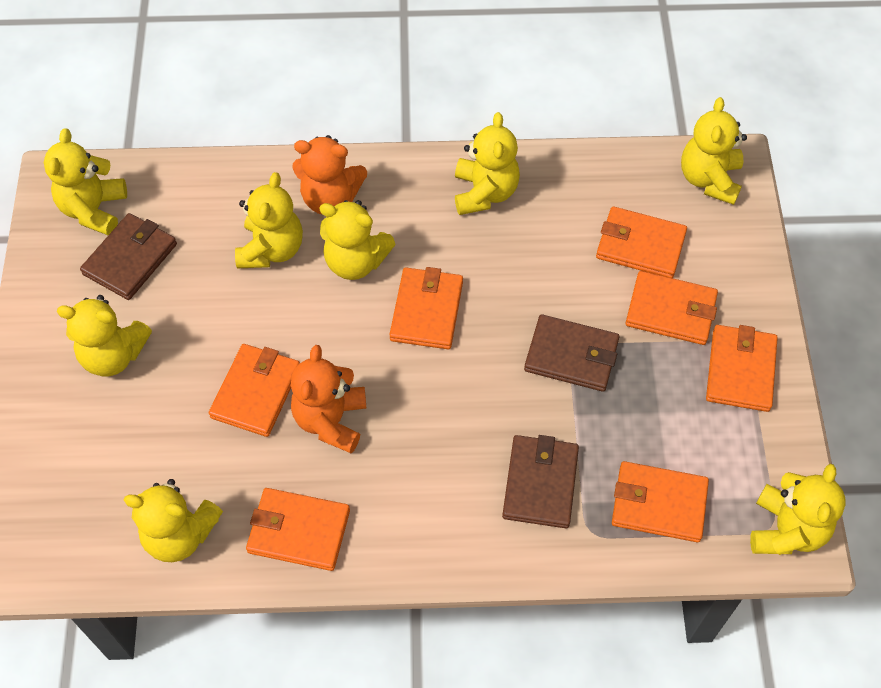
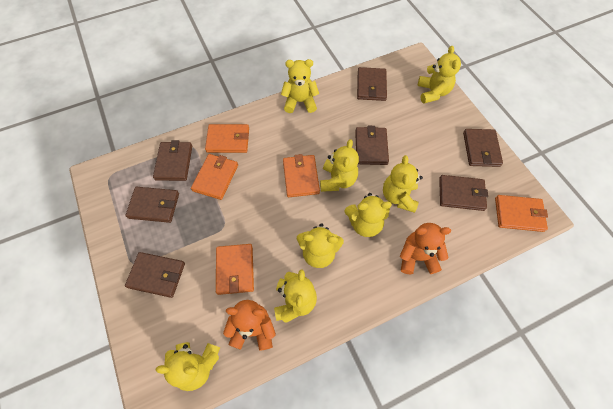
brown wallet: [80,213,177,300] [502,435,579,528] [524,314,620,392] = 3 -> [125,187,179,223] [125,252,185,298] [153,140,192,181] [355,126,389,165] [357,67,387,101] [439,175,488,211] [463,129,503,167] = 7
orange wallet: [209,344,300,437] [246,488,350,571] [389,267,463,349] [596,206,687,278] [612,461,709,542] [625,271,718,345] [706,325,778,412] = 7 -> [191,154,238,200] [205,124,249,153] [216,244,254,295] [283,154,320,197] [495,195,548,232] = 5

